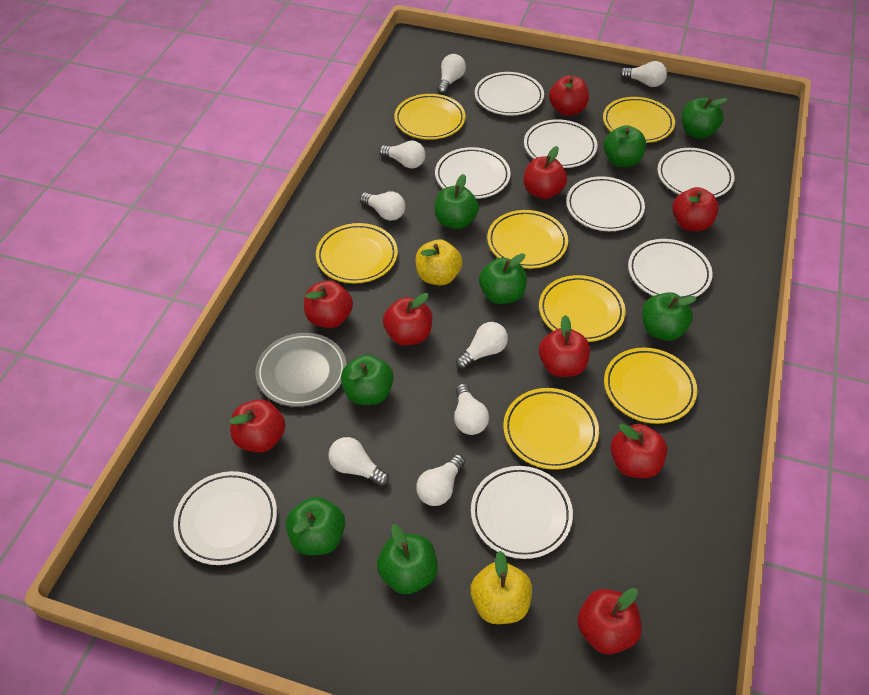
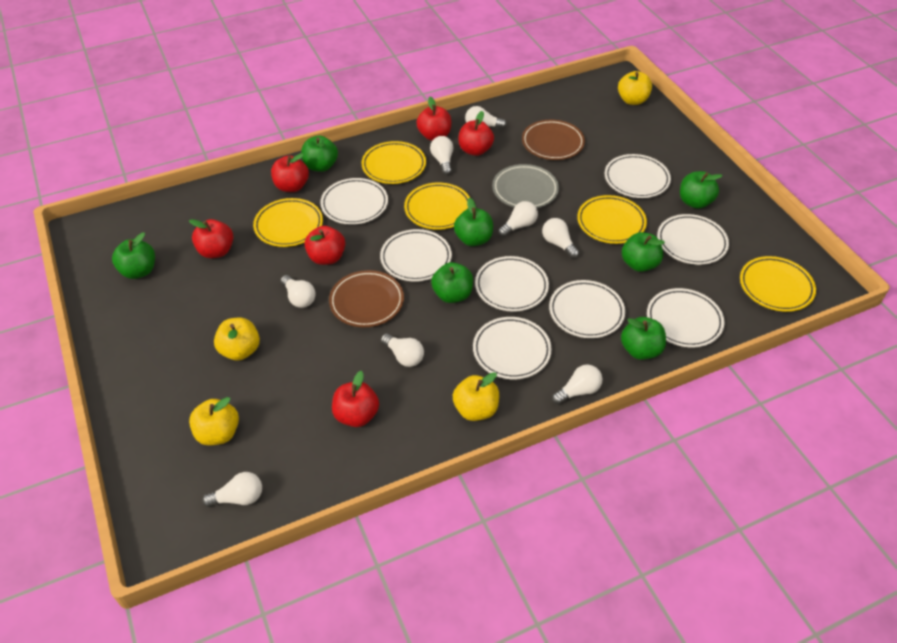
brown plate: none = 0 -> [329,270,404,327] [522,120,585,160] = 2
green apple: [286,497,345,555] [341,354,394,405] [377,524,438,594] [434,174,479,229] [479,253,527,304] [603,125,646,167] [642,292,697,341] [682,98,728,139] = 8 -> [112,232,155,279] [301,135,338,172] [431,262,473,303] [454,197,493,246] [621,317,666,360] [622,232,665,272] [680,171,722,209] = 7
red apple: [230,399,286,453] [304,280,353,328] [383,293,432,346] [523,146,567,199] [539,315,590,377] [549,75,589,116] [577,588,642,654] [610,424,667,478] [672,187,719,231] = 9 -> [189,219,233,258] [271,153,309,192] [304,226,345,265] [332,371,379,427] [416,96,451,141] [458,111,494,156] = 6
yellow apple: [415,239,463,286] [470,551,532,624] = 2 -> [189,397,239,445] [214,317,260,361] [453,372,499,421] [618,71,652,105] = 4
yellow plate: [316,223,398,283] [394,94,466,140] [487,210,568,269] [503,388,599,470] [539,275,626,342] [603,97,675,143] [604,348,697,424] = 7 -> [253,198,323,247] [361,141,426,184] [404,183,469,230] [577,195,647,244] [740,256,816,312] = 5

